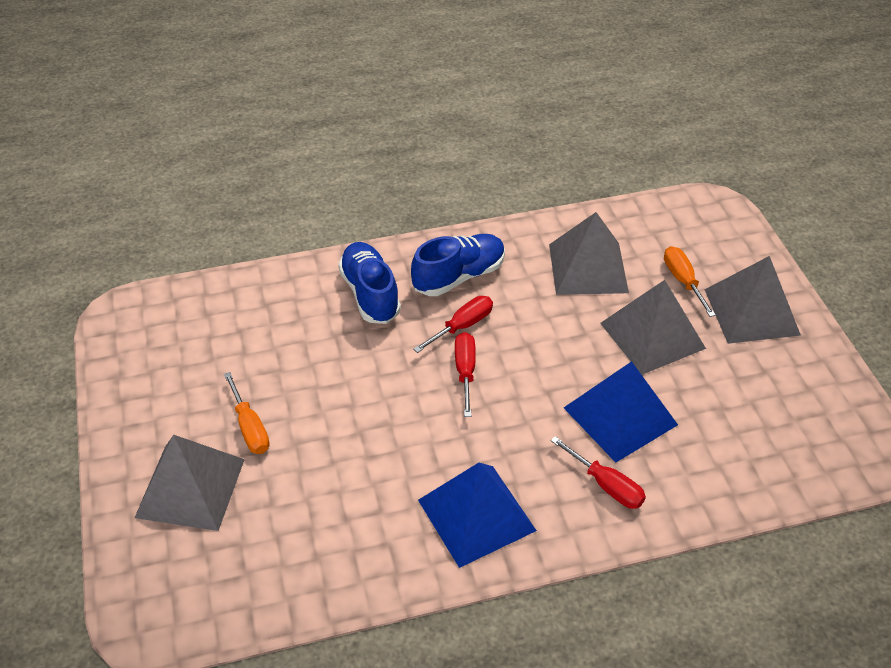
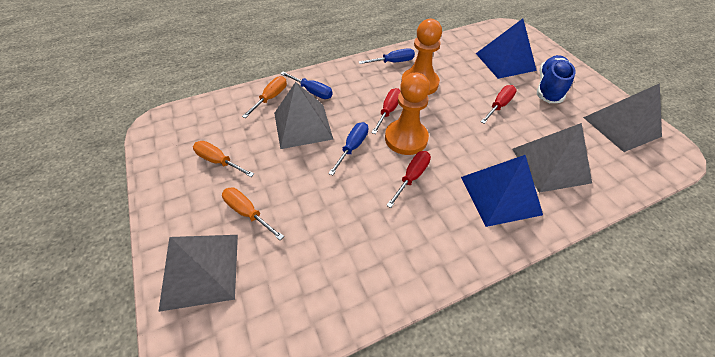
blue screwdriver: none = 0 -> [280,72,333,99] [328,122,368,176] [359,48,415,64] = 3
blue shoe: [338,242,401,324] [411,234,505,296] = 2 -> [537,55,576,103] = 1
orange pawn: none = 0 -> [385,73,430,155] [401,19,442,95] = 2
orange screwdriver: [224,372,270,454] [664,246,716,317] = 2 -> [193,141,254,177] [222,187,284,240] [242,76,287,118] = 3

